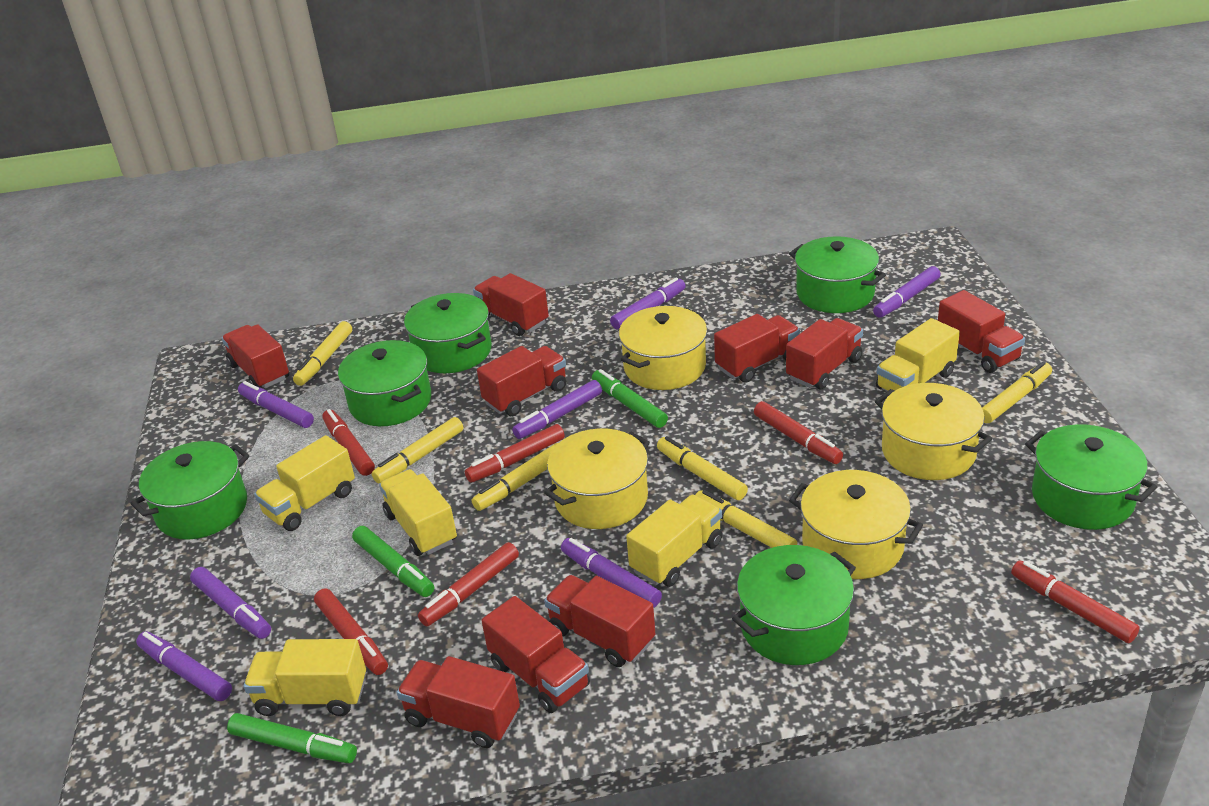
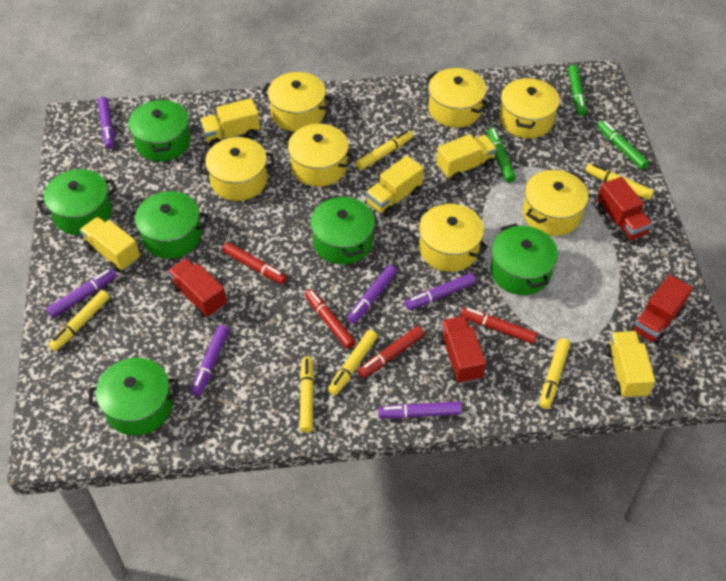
purple marker: [136,631,232,701] [190,567,271,639] [238,381,314,428] [512,380,602,439] [561,538,662,608] [610,278,685,329] [873,266,941,318] = 7 -> [46,268,117,318] [98,97,115,149] [191,325,229,396] [347,265,397,324] [378,401,462,419] [405,273,476,310] = 6
red marker: [314,589,388,675] [322,409,375,476] [418,542,519,626] [465,424,565,482] [754,401,843,464] [1011,561,1140,643] = 6 -> [222,242,287,284] [305,289,356,349] [358,326,424,378] [461,307,537,344] = 4
red truck: [222,324,289,388] [397,656,520,748] [473,273,549,336] [477,346,566,416] [481,596,590,713] [544,575,655,667] [714,314,800,383] [786,318,863,390] [938,290,1025,373] = 9 -> [167,258,227,318] [439,316,486,384] [597,177,653,242] [631,275,692,345] = 4
yellow pot: [544,429,650,529] [619,306,707,390] [789,470,923,579] [875,383,992,480] = 4 -> [199,137,275,201] [261,72,333,132] [283,124,355,187] [415,204,488,272] [426,68,489,128] [499,77,560,138] [523,170,589,236] = 7

